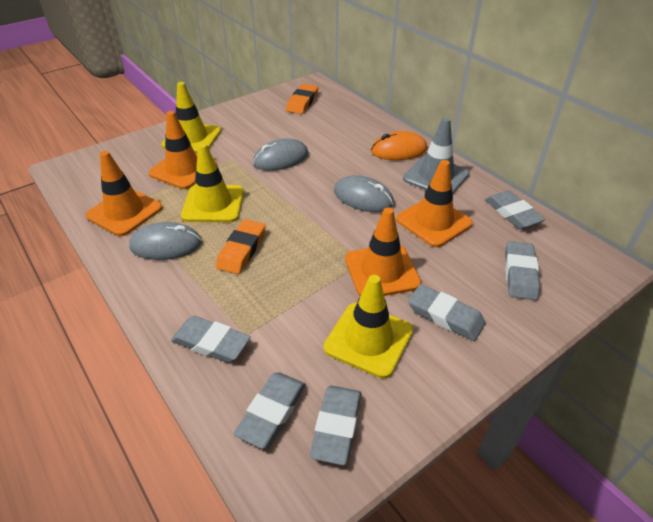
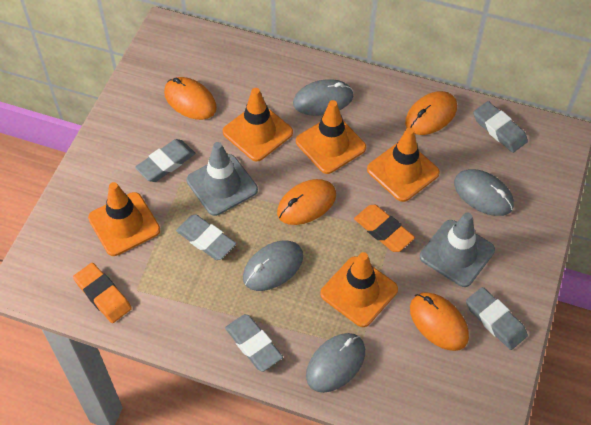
grey eraser: [171,316,251,363] [234,372,306,449] [310,385,361,465] [408,284,486,341] [485,190,545,229] [505,241,540,300] = 6 -> [135,139,195,182] [176,214,236,260] [225,314,283,372] [466,287,528,350] [473,101,528,153] = 5
grey mouse: [129,222,202,260] [253,139,309,171] [334,175,394,212] = 3 -> [243,241,303,291] [293,79,353,116] [306,333,365,393] [454,169,514,216] = 4
grey traffic cone: [403,117,469,193] = 1 -> [187,142,258,216] [420,212,495,287] = 2
orange mouse: [371,131,427,160] = 1 -> [164,77,217,120] [277,179,336,225] [405,91,457,135] [410,292,469,351] = 4
orange traffic cone: [85,151,162,236] [148,111,217,189] [345,207,421,296] [396,160,473,247] = 4 -> [88,182,160,256] [223,88,293,162] [296,100,366,174] [320,252,398,327] [367,128,440,202] = 5
yellow traffic cone: [161,82,221,153] [181,143,244,222] [323,275,413,378] = 3 -> none = 0

